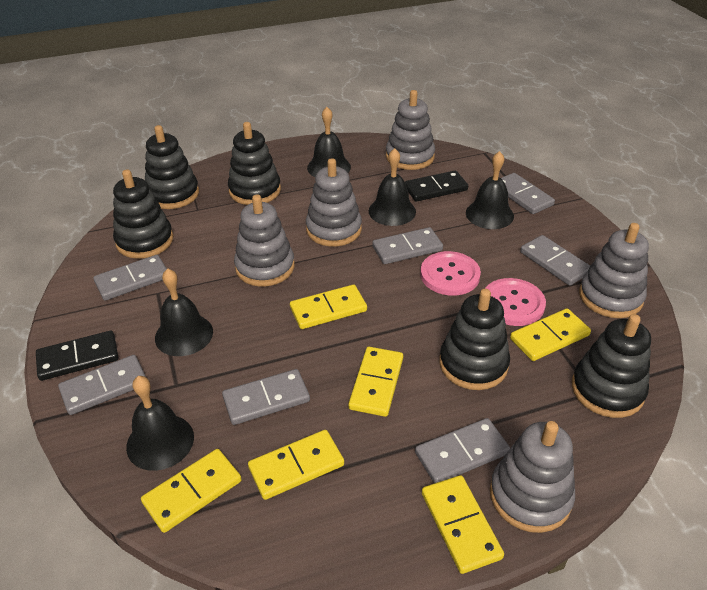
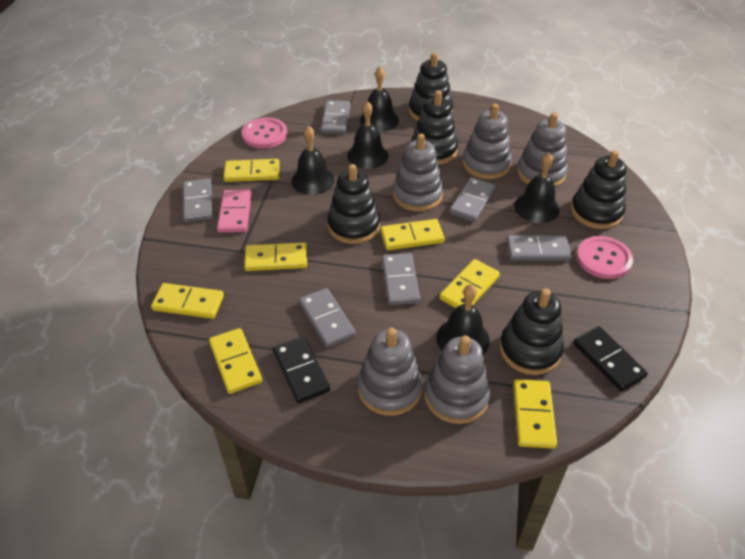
grey domino: [58,355,146,415] [94,255,167,301] [222,369,310,425] [372,227,443,264] [415,418,510,483] [501,173,555,214] [520,235,590,286] = 7 -> [183,178,213,222] [299,288,356,348] [321,100,350,134] [382,253,420,305] [449,177,496,222] [506,235,572,261] = 6
pink domino: none = 0 -> [217,190,252,233] = 1
yellow domino: [141,449,241,533] [248,430,344,500] [290,285,367,329] [348,347,403,417] [422,475,504,574] [510,308,591,361] = 6 -> [151,283,224,319] [209,328,262,394] [223,159,280,182] [244,242,307,271] [380,219,445,250] [439,259,500,308] [513,379,557,449] = 7

